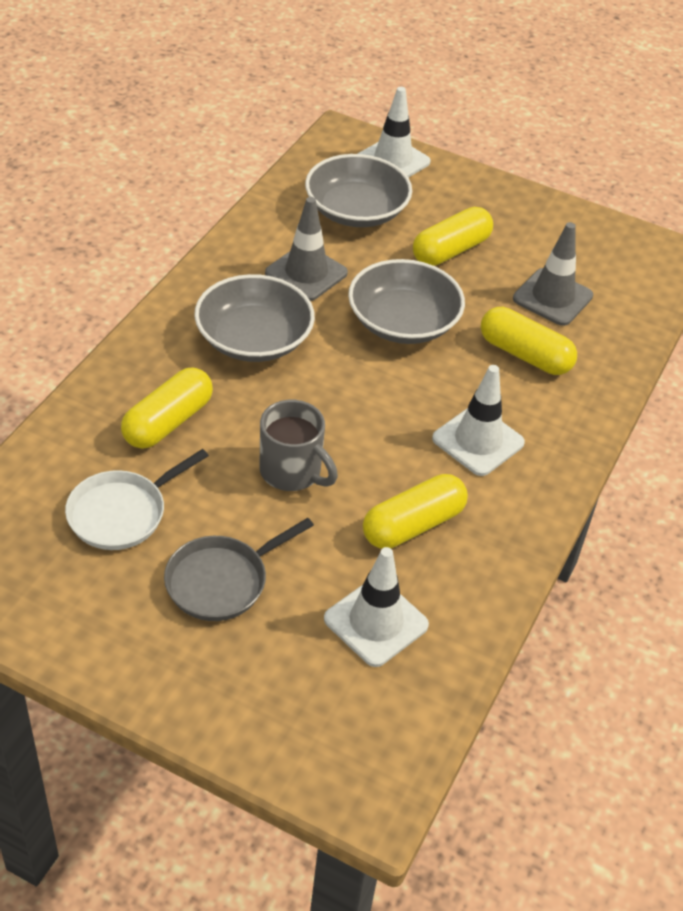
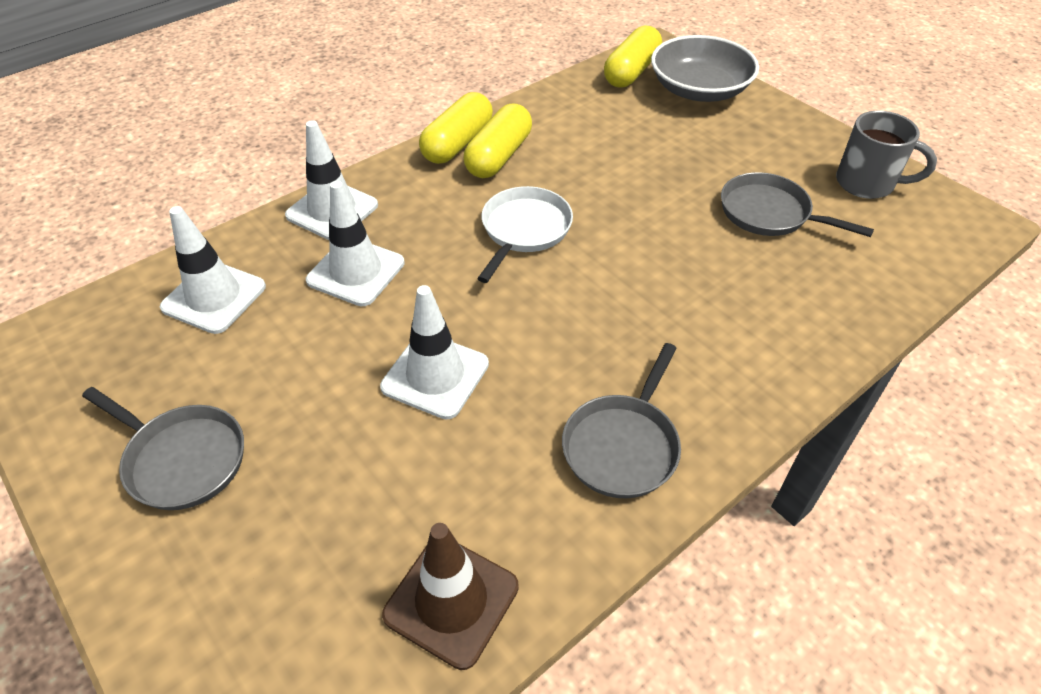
brown traffic cone: none = 0 -> [382,523,519,670] = 1
grey bowl: [194,274,315,362] [305,154,412,227] [348,259,465,344] = 3 -> [651,35,759,102] = 1
grey pan: [164,518,314,621] = 1 -> [82,387,244,510] [562,343,681,498] [721,172,874,237] = 3
grey traffic cone: [265,197,348,301] [513,222,593,326] = 2 -> none = 0
white traffic cone: [324,547,429,667] [358,87,431,178] [432,365,525,476] = 3 -> [160,206,266,334] [285,120,378,240] [306,181,405,306] [380,285,489,419] = 4
yellow capsule: [121,368,213,449] [363,474,468,549] [413,207,493,266] [481,307,577,375] = 4 -> [419,92,493,164] [463,104,532,178] [604,25,662,88] = 3

